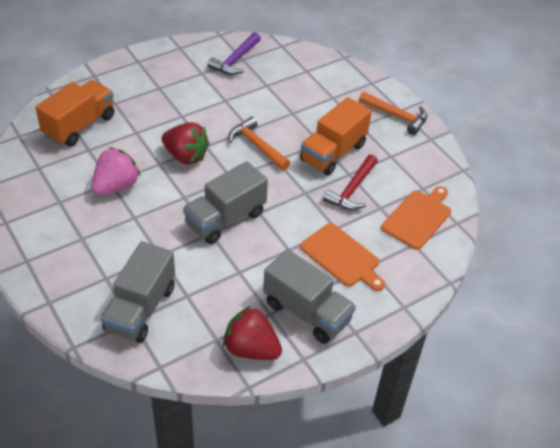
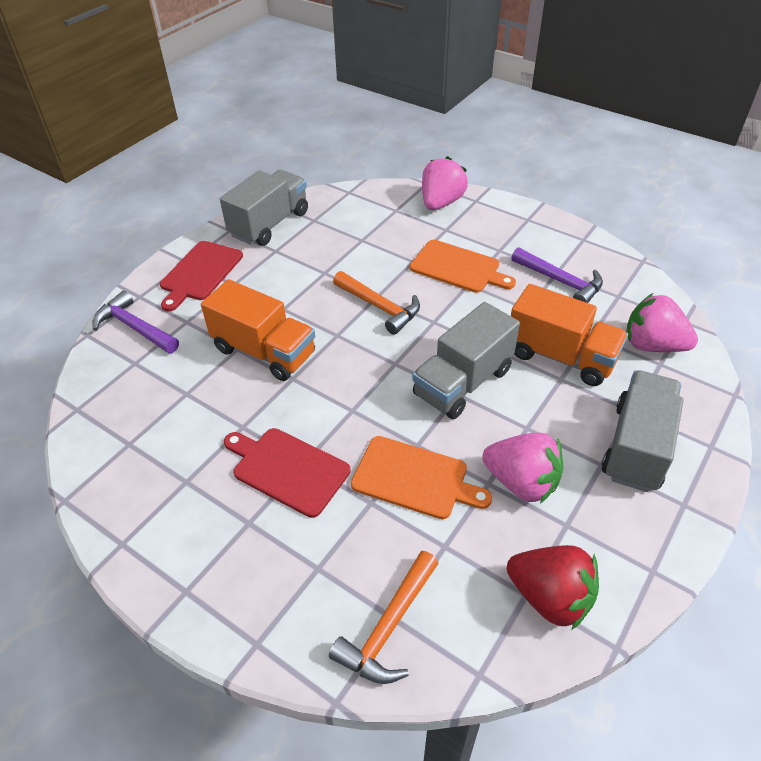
pink strawberry: [91,147,140,196] = 1 -> [422,156,468,210] [482,433,563,504] [626,293,698,352] = 3
purple hammer: [207,32,261,75] = 1 -> [92,290,179,353] [511,247,603,303] = 2
red cutting board: none = 0 -> [160,241,243,312] [224,428,351,518] = 2
red hammer: [323,154,378,210] = 1 -> none = 0
red strawberry: [162,122,210,165] [223,306,282,360] = 2 -> [507,545,599,630] = 1

